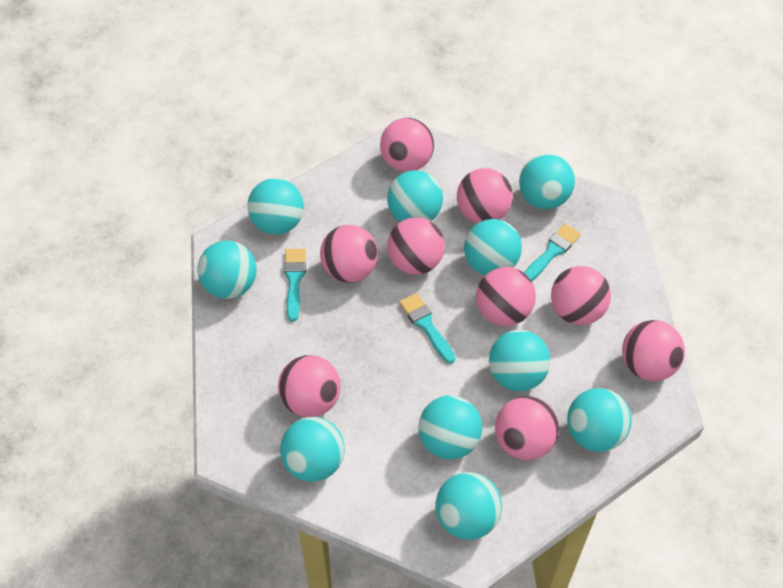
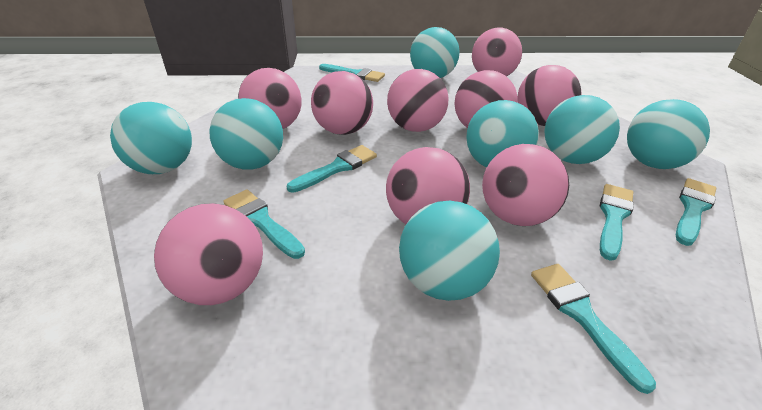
turquoise ball: [197,240,257,299] [247,178,304,234] [280,417,345,482] [387,170,443,222] [419,395,482,460] [435,472,502,540] [464,219,522,275] [489,330,551,391] [519,154,575,209] [567,388,632,452] = 10 -> [110,102,192,174] [209,98,283,170] [399,201,500,301] [410,27,460,78] [466,100,539,168] [544,95,620,164] [627,99,710,169] = 7
turquoise brush: [284,249,306,322] [399,293,456,364] [524,224,581,281] = 3 -> [223,190,305,259] [287,145,377,193] [319,64,385,82] [531,264,656,394] [600,184,634,261] [676,178,716,246] = 6

